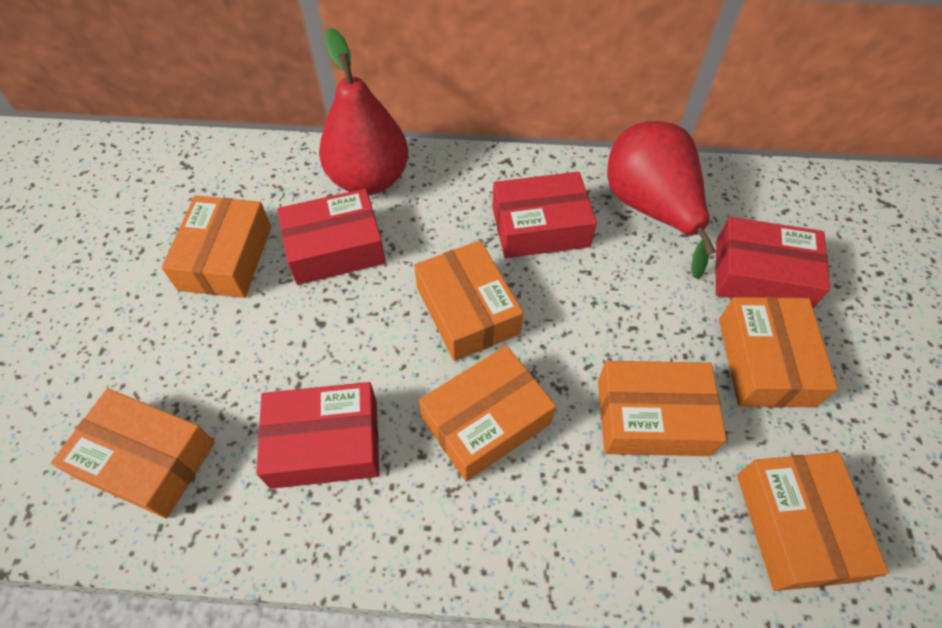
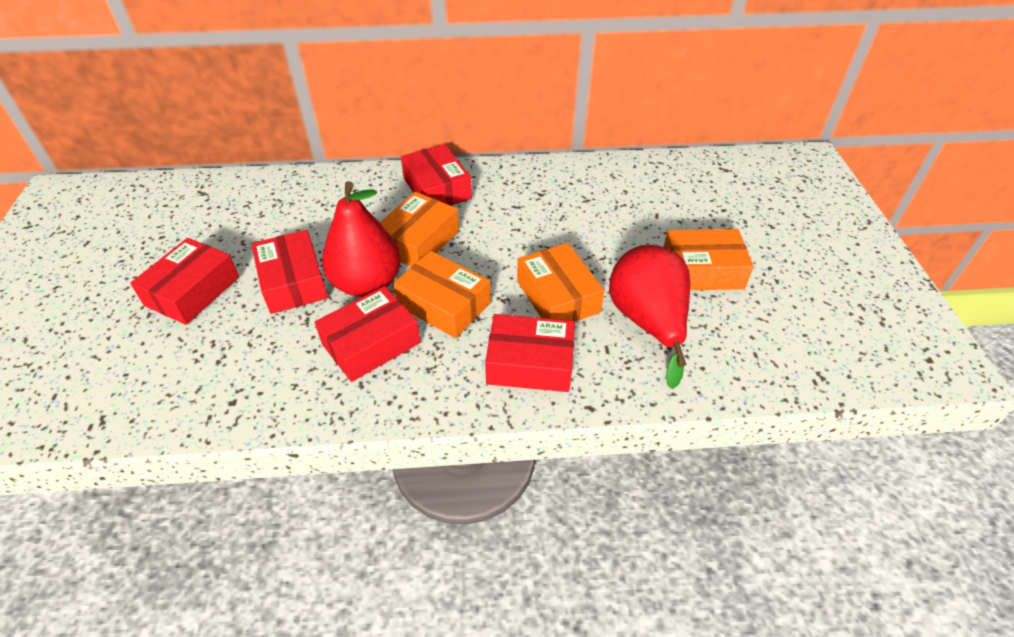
orange box: [51,388,215,518] [161,195,271,298] [414,240,523,361] [419,345,556,481] [598,361,727,456] [719,297,838,407] [737,452,889,591] = 7 -> [380,192,459,267] [393,251,491,338] [517,243,604,322] [664,229,754,290] = 4
red box: [256,382,379,489] [277,188,386,285] [492,172,597,258] [715,217,830,308] = 4 -> [130,238,239,325] [251,230,328,314] [315,286,421,382] [401,144,472,206] [485,314,575,392] = 5

